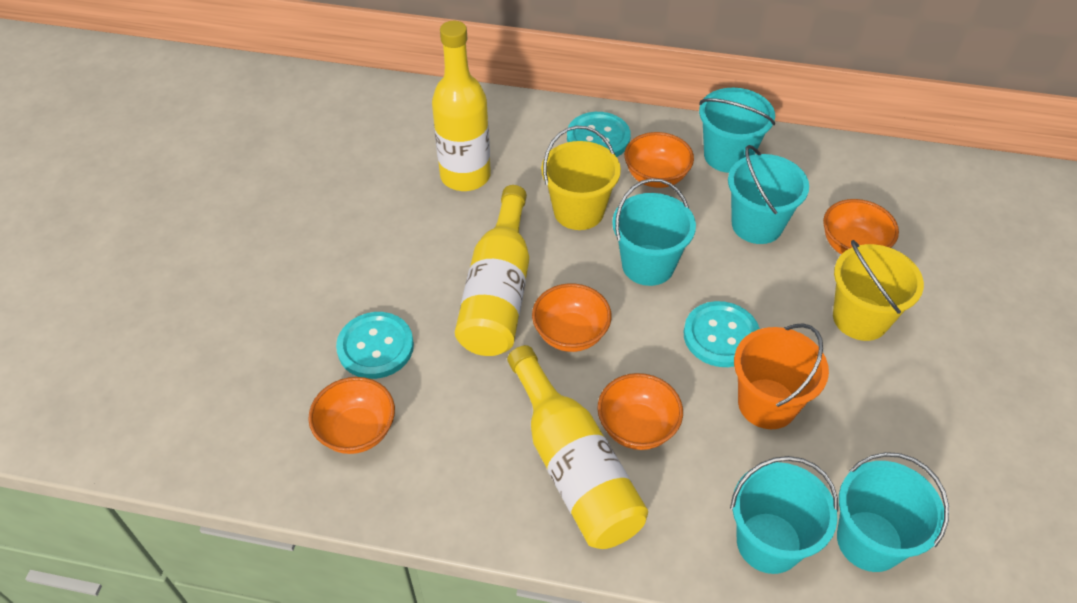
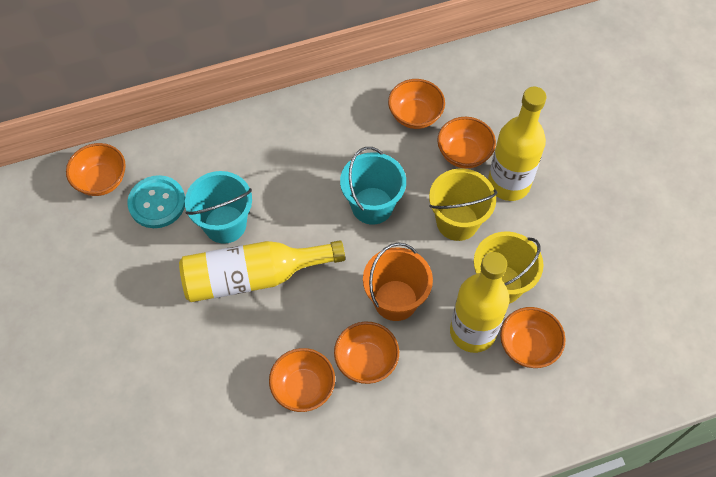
orange bowl: [308,377,395,454] [532,283,612,352] [597,373,683,450] [624,132,694,188] [823,199,899,254] = 5 -> [66,143,126,196] [269,348,335,412] [334,321,399,384] [388,79,445,129] [437,117,496,169] [500,307,566,368] = 6
turquoise bucket: [612,178,696,286] [699,88,775,173] [728,145,809,244] [730,456,838,574] [837,452,949,572] = 5 -> [185,171,252,244] [340,147,406,225] = 2
turquoise button: [336,312,414,379] [567,112,631,157] [684,301,760,367] = 3 -> [127,175,185,228] = 1

